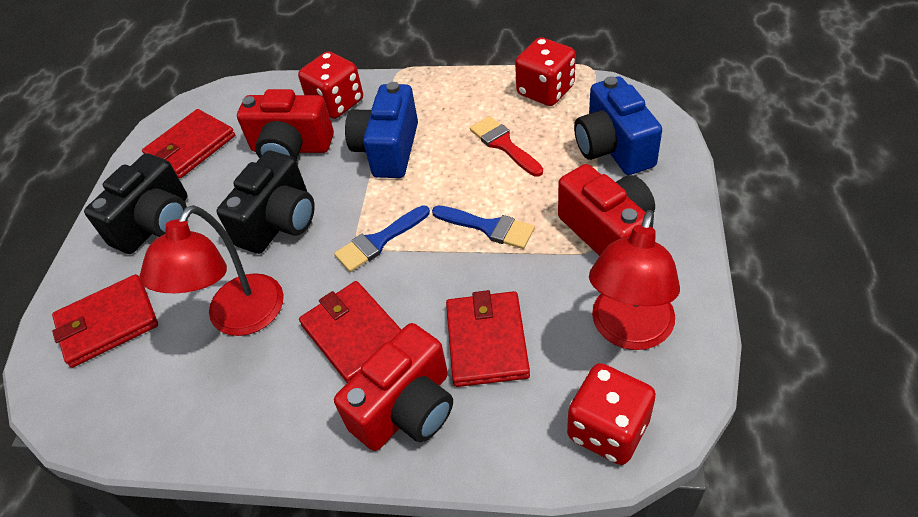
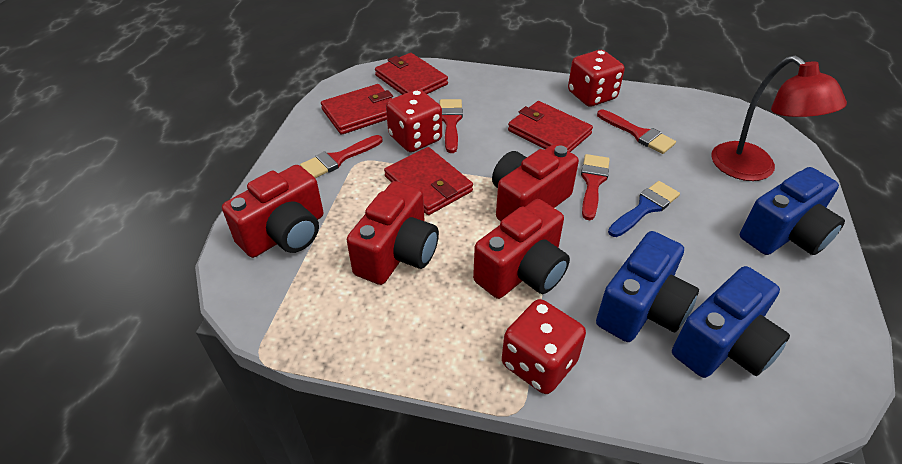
black camera: [84,153,188,254] [217,151,315,254] = 2 -> none = 0
blue brush: [334,205,430,272] [432,206,535,249] = 2 -> [608,181,680,237] = 1
blue camera: [345,82,418,178] [574,76,662,175] = 2 -> [596,231,699,342] [672,266,790,378] [740,167,845,255] = 3
red brush: [470,116,543,177] = 1 -> [300,135,382,178] [440,99,463,153] [581,154,610,220] [597,110,676,154] = 4
red camera: [237,89,334,160] [334,323,453,451] [558,164,655,256] = 3 -> [222,165,323,258] [347,181,439,285] [473,199,570,299] [492,144,579,221] = 4
red lamp: [139,205,284,336] [589,210,680,350] = 2 -> [711,56,847,181] = 1

